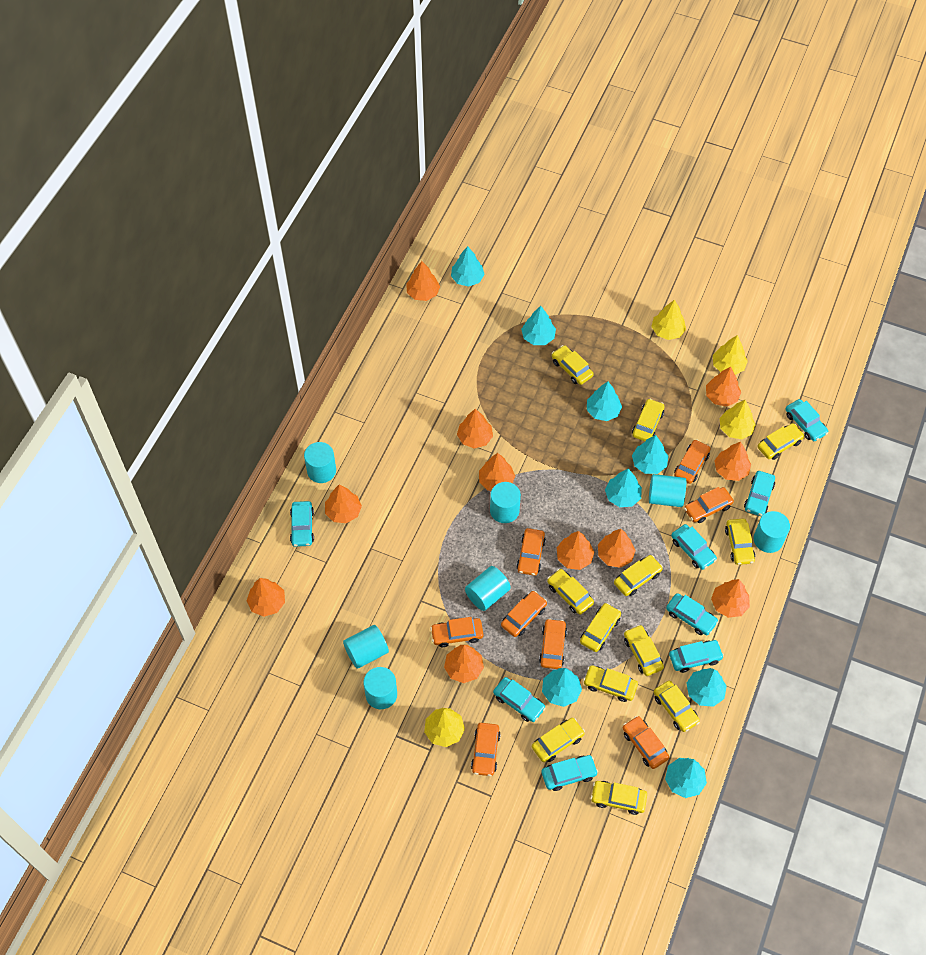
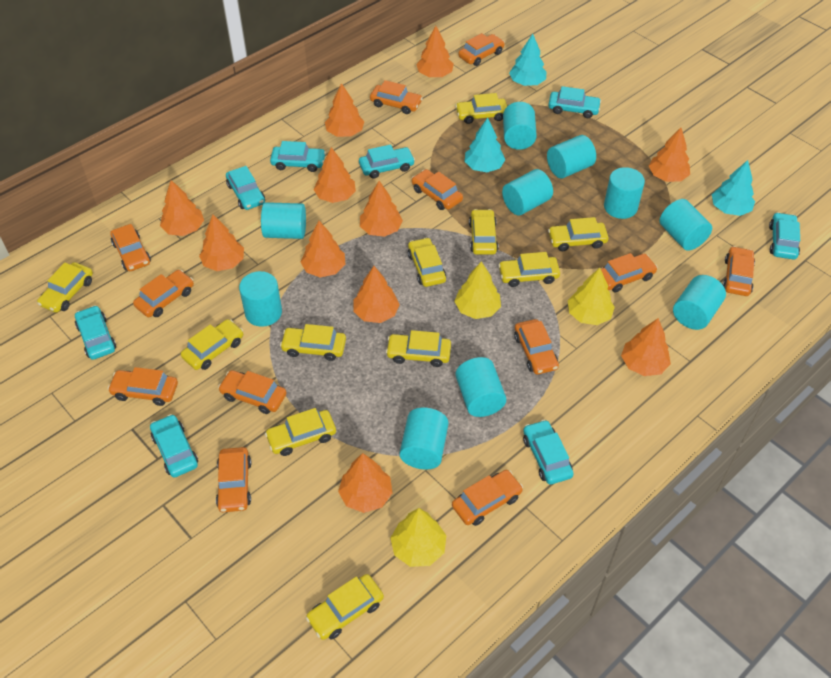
orange car: [430,617,484,647] [471,723,501,776] [501,591,547,637] [516,528,546,576] [539,618,567,669] [623,716,669,769] [674,440,711,484] [684,487,734,523] = 8 -> [108,367,178,406] [110,224,151,271] [133,270,194,317] [216,447,252,512] [218,370,286,414] [370,80,423,114] [412,169,463,210] [452,470,523,526] [458,33,505,66] [514,319,559,374] [601,253,658,292] [722,246,755,296] = 12
turquoise cylinder: [304,442,336,483] [343,625,389,669] [363,667,397,709] [465,566,511,611] [490,482,521,523] [649,474,686,507] [753,511,790,553] = 7 -> [239,271,282,327] [261,202,306,239] [400,408,449,469] [455,357,506,417] [502,169,553,215] [503,102,537,150] [547,135,596,178] [604,167,645,219] [660,199,712,251] [673,275,726,330] = 10
turquoise tree: [451,246,485,287] [521,306,556,345] [542,668,582,707] [587,382,622,421] [605,468,642,507] [632,435,668,474] [665,758,707,798] [686,668,727,707] = 8 -> [464,118,505,172] [509,34,546,86] [712,160,755,216] = 3
yellow car: [532,718,585,762] [547,569,594,615] [552,345,594,385] [580,603,621,652] [583,665,638,702] [591,781,647,815] [614,555,663,596] [624,625,664,676] [632,399,665,441] [654,681,700,732] [725,519,755,565] [757,423,805,460] = 12 -> [37,262,93,313] [181,319,243,370] [265,408,336,456] [280,324,346,361] [306,574,384,640] [386,330,451,367] [408,237,446,287] [455,93,507,124] [469,209,498,255] [498,252,560,287] [548,217,609,251] = 11
yellow tree: [424,708,465,747] [651,300,686,340] [713,335,748,375] [720,400,756,439] = 4 -> [390,508,446,567] [454,262,501,319] [568,268,615,325] = 3

